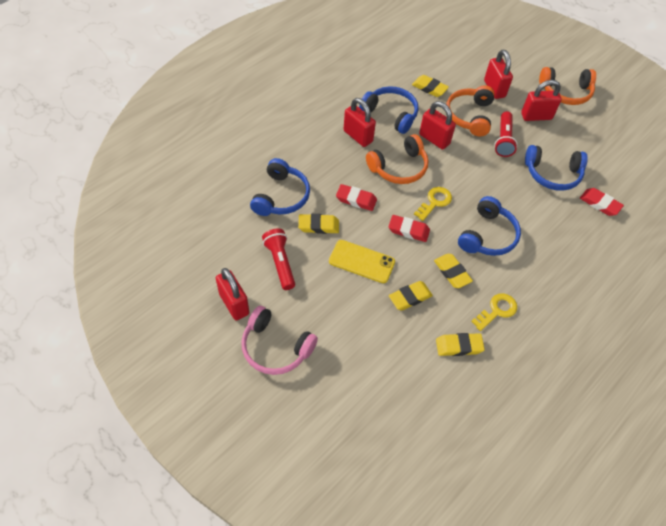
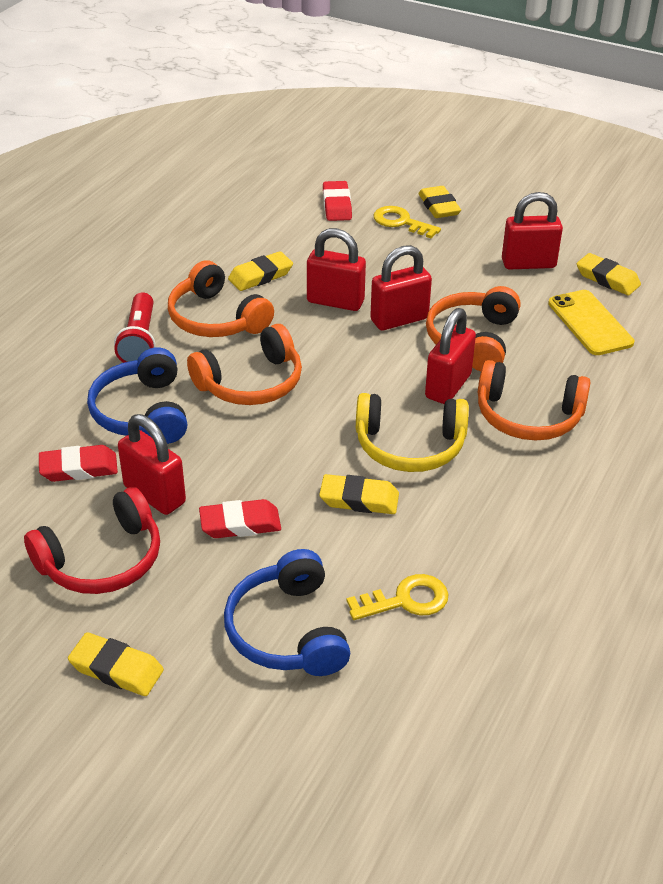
blue headphones: [250,158,310,216] [359,86,418,134] [458,196,521,256] [525,145,588,191] = 4 -> [87,347,187,444] [224,549,350,676] = 2
orange headphones: [366,134,428,184] [446,85,495,136] [539,67,596,105] = 3 -> [168,261,274,337] [187,324,302,405] [426,286,521,371] [478,360,591,440] = 4
pink headphones: [241,306,318,375] = 1 -> none = 0
red flashlight: [262,229,295,290] [494,111,518,157] = 2 -> [114,292,156,363] = 1
red headphones: none = 0 -> [24,487,160,594] = 1
yellow headphones: none = 0 -> [356,393,469,472] = 1

